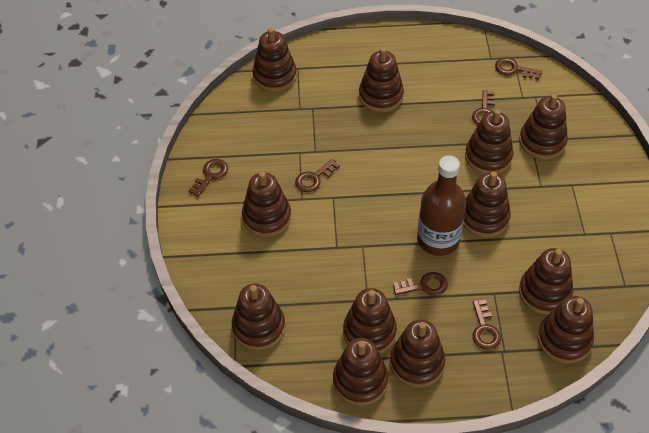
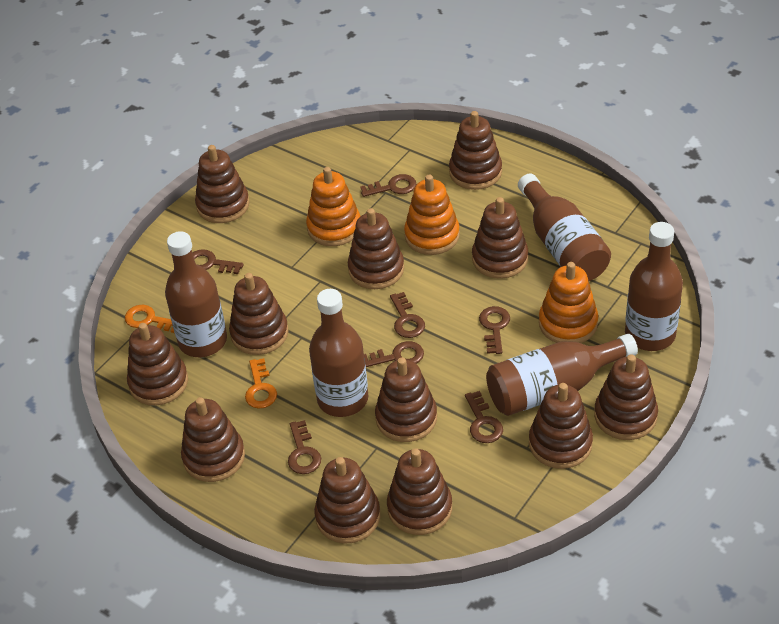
brown bottle: [417,155,466,256] = 1 -> [165,231,227,357] [309,289,368,417] [486,334,638,416] [518,174,611,281] [625,222,683,351] = 5
brown key: [188,159,228,197] [295,159,340,192] [393,272,448,296] [472,90,495,125] [472,300,501,350] [495,58,542,80] = 6 -> [192,249,244,274] [288,420,321,474] [360,174,416,197] [364,341,424,367] [390,292,425,338] [465,391,503,443] [479,306,510,354] = 7
orange key: none = 0 -> [125,305,174,333] [245,358,277,409] = 2
orange stacking toy: none = 0 -> [306,167,360,246] [404,175,460,255] [539,262,598,343] = 3

